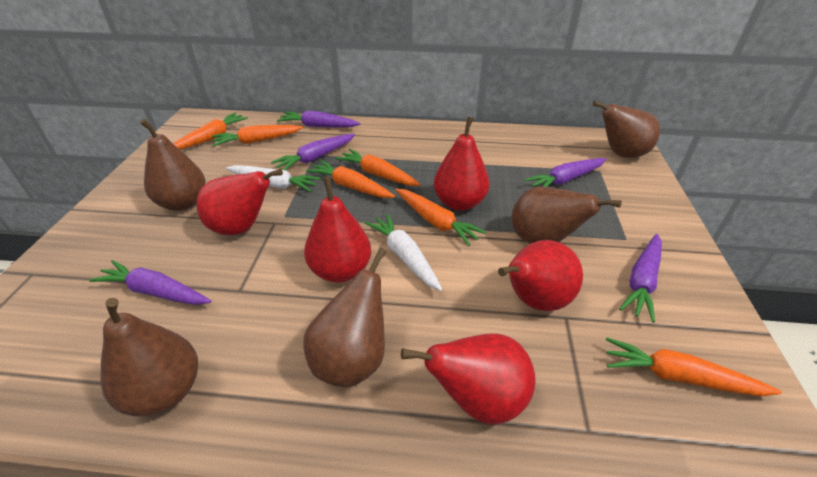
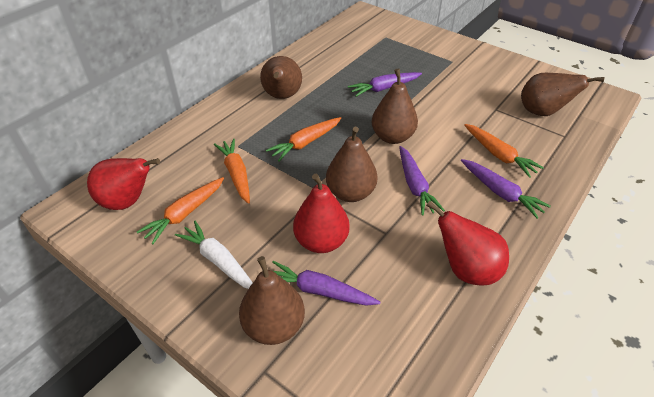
orange carrot: [173,113,248,150] [212,125,303,147] [306,160,395,198] [335,149,421,186] [396,189,486,246] [606,338,782,396] = 6 -> [137,177,224,244] [214,139,250,204] [266,117,341,162] [464,124,544,178] = 4
purple carrot: [89,260,211,305] [271,134,355,170] [277,111,361,128] [524,158,607,187] [619,234,662,322] = 5 -> [272,261,380,306] [348,72,422,97] [399,146,445,215] [461,159,551,219] = 4
red pear: [197,169,283,235] [304,177,371,283] [401,333,536,425] [434,116,490,211] [498,240,583,311] = 5 -> [87,158,160,210] [293,174,350,253] [426,201,509,286] = 3
white carrot: [226,165,321,192] [365,213,443,291] = 2 -> [175,221,253,289] = 1

